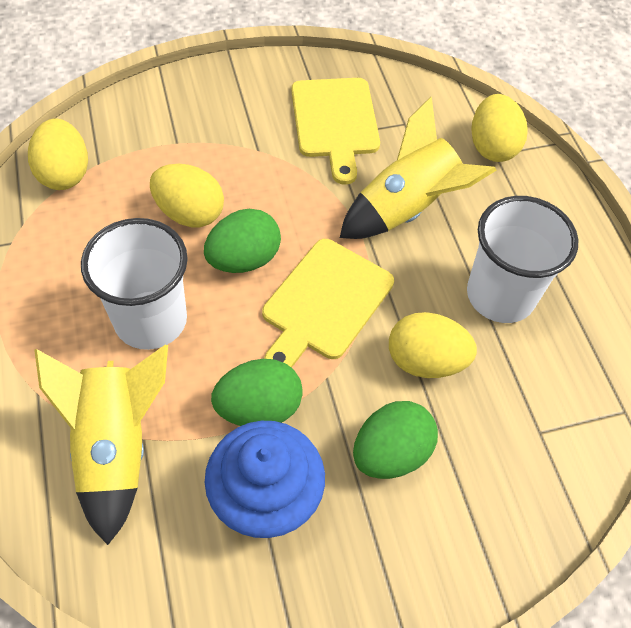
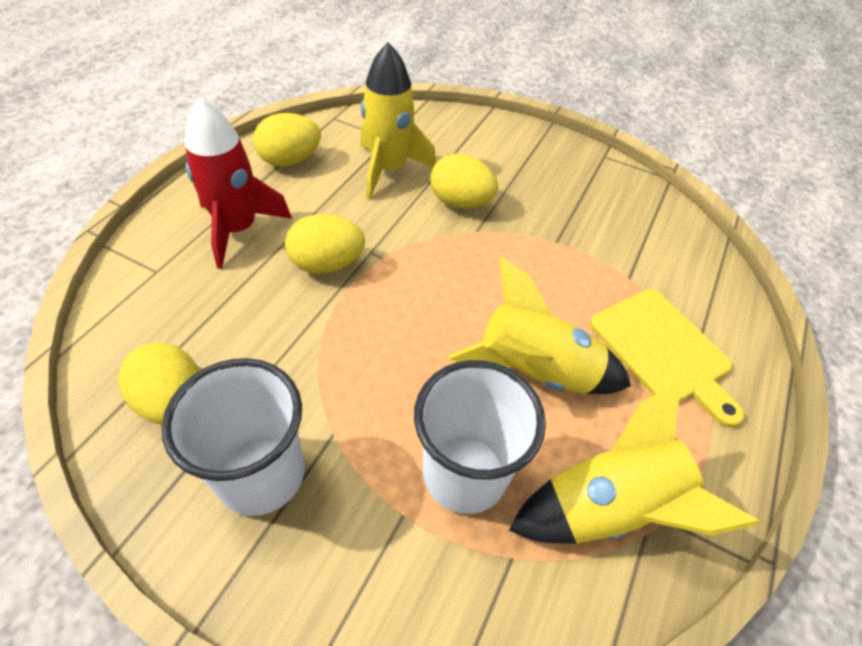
blue cupcake: [205,421,325,538] = 1 -> none = 0
green egg: [204,209,281,273] [211,359,303,426] [353,401,438,479] = 3 -> none = 0
red rocket: none = 0 -> [185,97,292,269] = 1
yellow cutting board: [262,239,394,368] [291,78,380,185] = 2 -> [590,289,745,428] = 1
yellow rocket: [34,345,168,545] [340,96,497,239] = 2 -> [360,42,436,199] [449,257,631,394] [509,382,760,544] = 3

